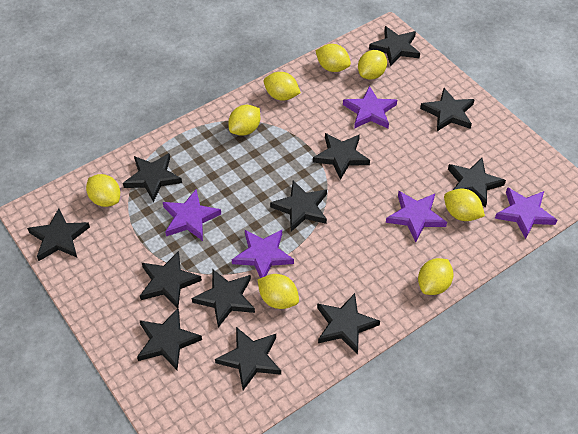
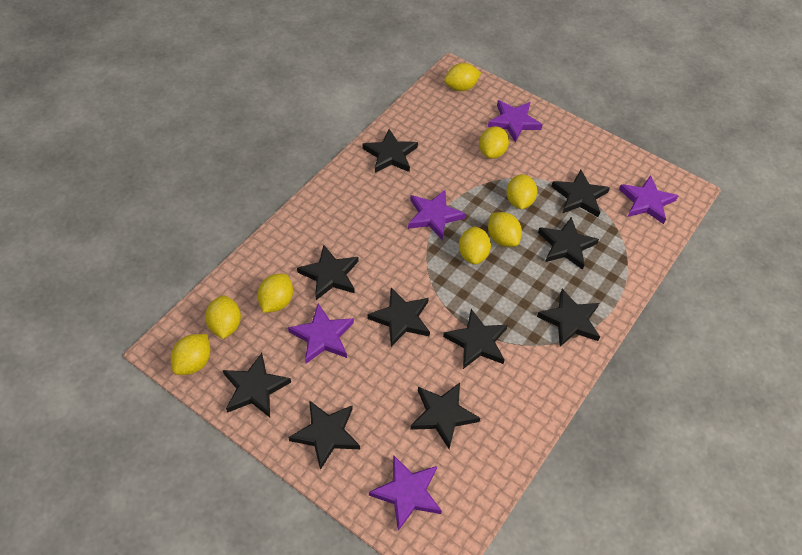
black star: [27,208,90,261] [123,153,182,202] [137,309,202,370] [140,251,202,308] [192,269,255,328] [215,327,281,390] [270,180,327,232] [313,133,370,180] [317,293,380,355] [369,26,420,67] [420,88,475,131] [448,158,506,208] = 12 -> [223,353,291,417] [288,400,360,470] [297,245,359,300] [362,129,418,173] [367,288,430,347] [410,383,480,449] [443,309,508,369] [537,289,600,347] [538,217,599,270] [551,170,610,217] = 10

